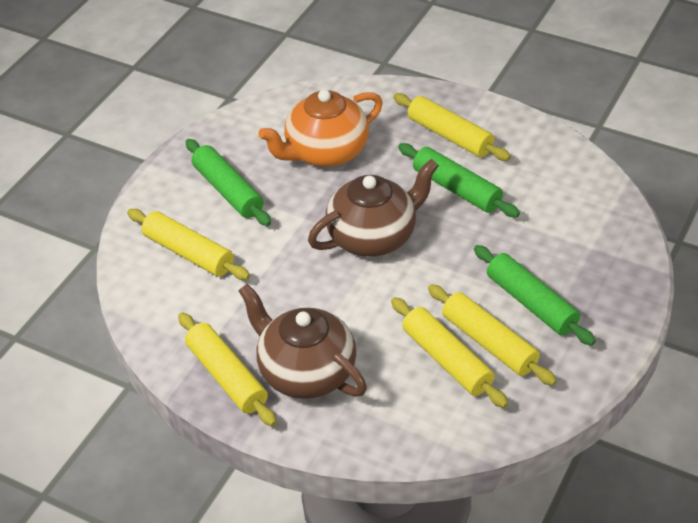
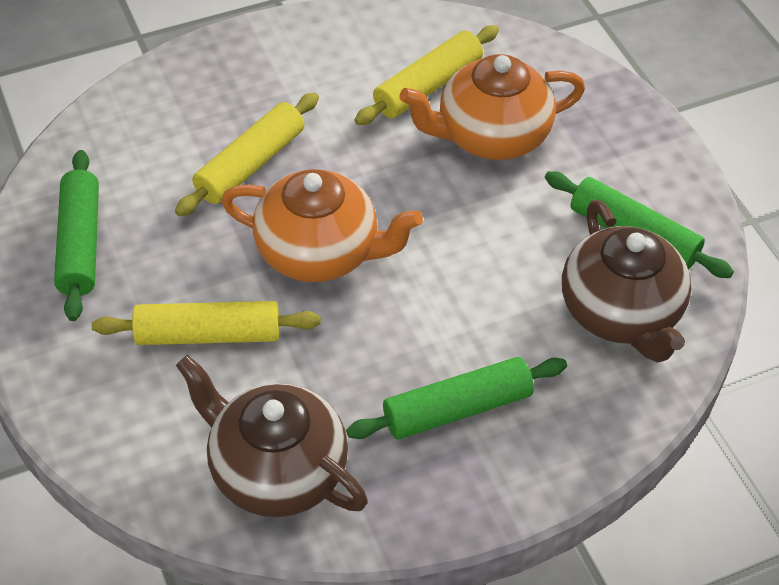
orange teapot: [258,90,383,167] = 1 -> [221,169,423,282] [399,54,585,160] = 2
yellow rolling pin: [127,209,250,280] [178,312,277,426] [391,297,508,408] [393,93,511,161] [428,284,557,386] = 5 -> [92,301,321,345] [175,92,319,216] [354,25,499,125] = 3

